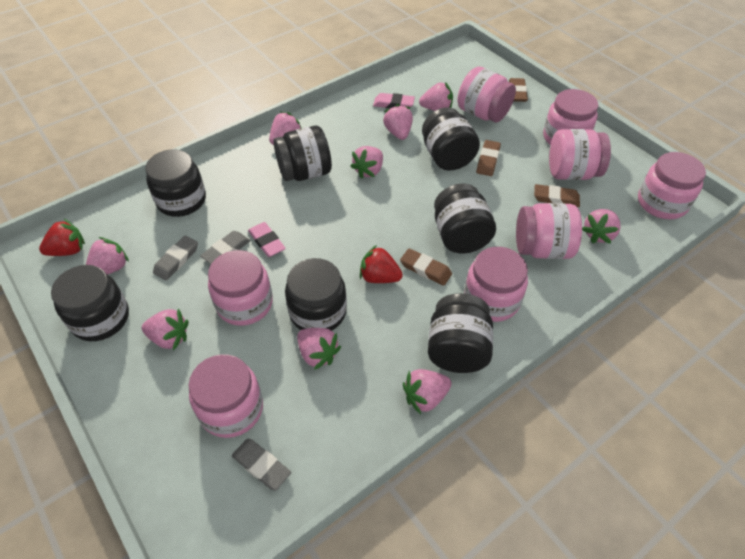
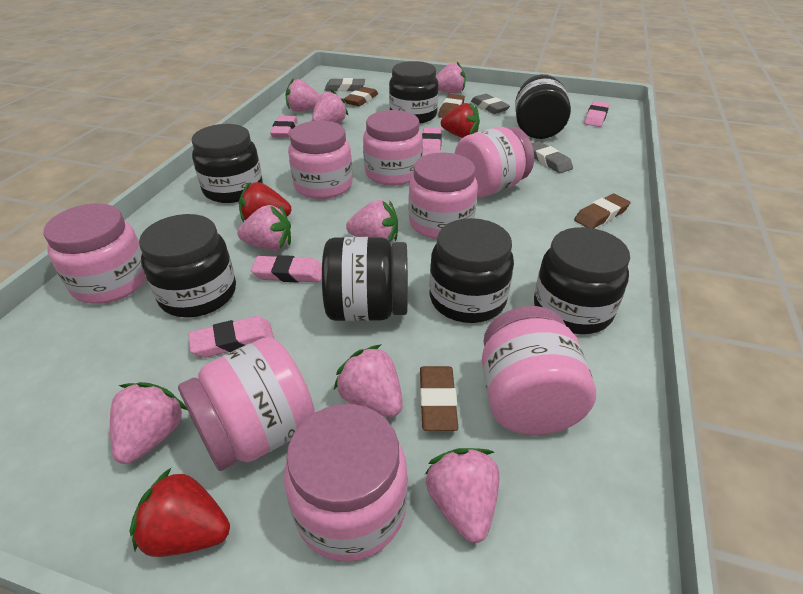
pink eraser: [248,222,286,257] [373,93,415,109] = 2 -> [188,316,274,358] [251,255,322,283] [270,115,298,138] [422,127,442,157] [584,101,610,127] = 5
pink strawberry: [86,237,129,275] [142,309,189,350] [269,112,302,145] [297,328,341,370] [350,146,383,179] [383,104,413,140] [403,369,452,414] [419,82,453,111] [582,209,620,244] = 9 -> [110,382,187,464] [237,205,291,251] [285,78,320,112] [312,89,348,123] [334,344,403,417] [346,200,398,242] [425,448,500,543] [436,62,465,94] = 8
red strawberry: [39,219,85,256] [360,245,403,283] = 2 -> [130,467,230,557] [239,182,292,222] [441,103,480,138] = 3

